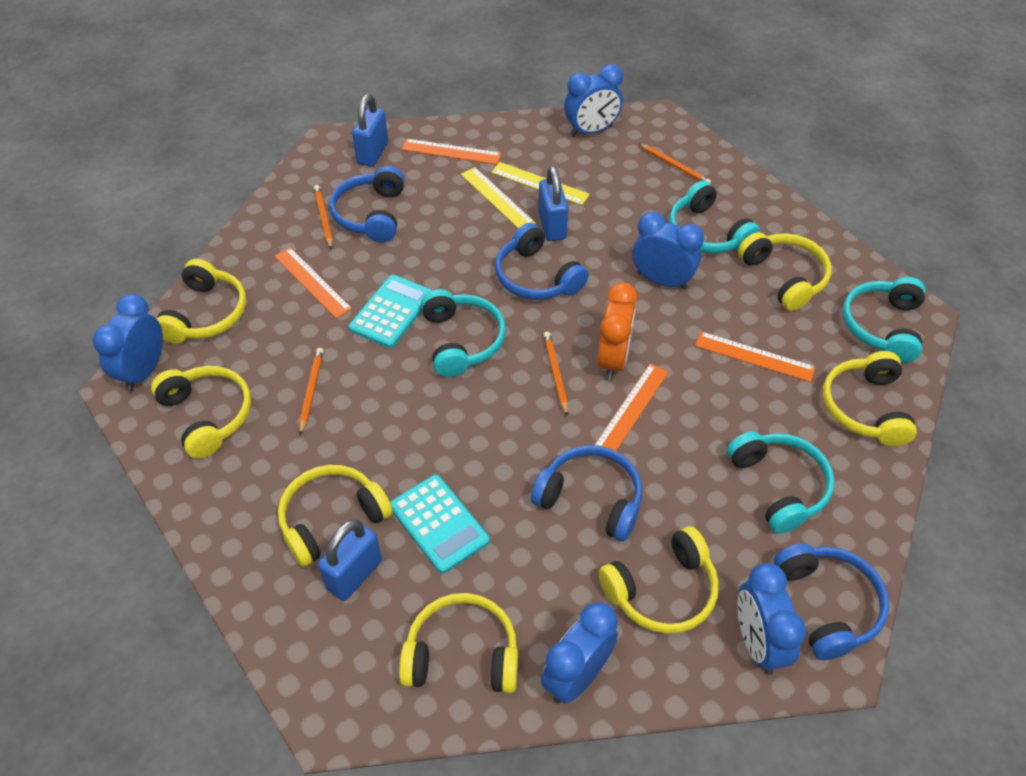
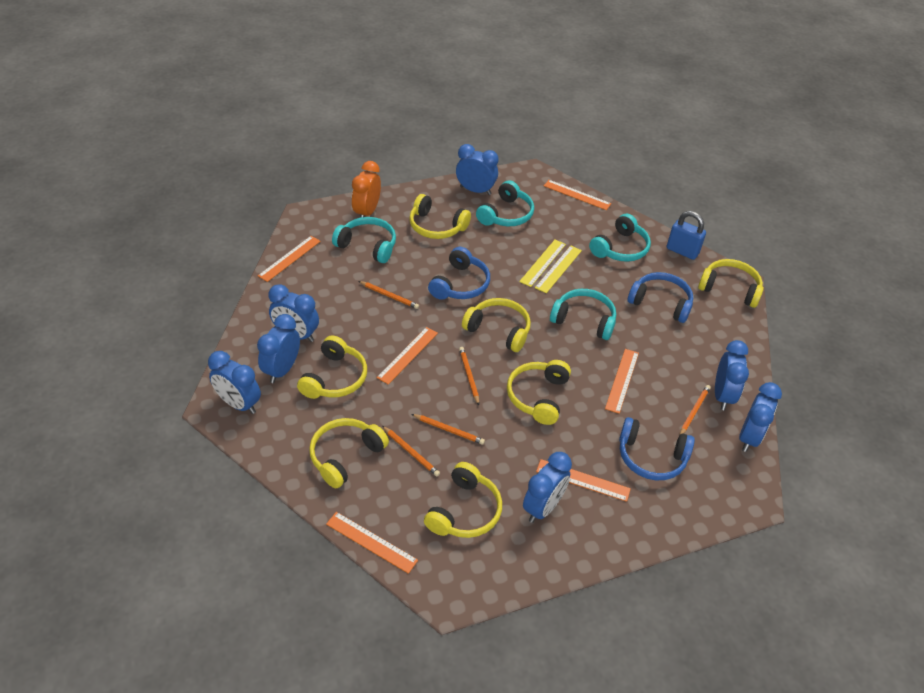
blue clock: [93,294,163,392] [541,602,618,704] [564,64,623,137] [632,212,704,290] [737,563,806,675] = 5 -> [208,351,261,414] [257,314,300,383] [268,284,319,342] [456,144,499,195] [523,452,572,523] [715,340,749,410] [739,382,782,452] = 7
blue headphones: [330,166,405,242] [495,223,589,300] [531,445,642,541] [774,544,889,660] = 4 -> [428,247,490,300] [619,417,695,480] [628,272,693,323] = 3
blue padlock: [318,519,382,601] [352,94,388,166] [538,166,568,241] = 3 -> [667,211,706,260] = 1
orange pencil: [299,348,324,435] [314,185,333,250] [543,332,568,416] [638,143,711,183] = 4 -> [359,281,419,309] [382,426,440,477] [412,414,485,445] [459,347,479,405] [679,385,711,435] = 5
orange ruler: [274,247,352,319] [402,139,501,164] [594,363,668,451] [695,331,815,382] = 4 -> [258,236,321,282] [326,512,418,574] [377,327,438,385] [536,459,631,502] [544,180,611,210] [605,349,639,414] = 6
turquoise calculator: [349,275,432,348] [390,475,490,574] = 2 -> none = 0

